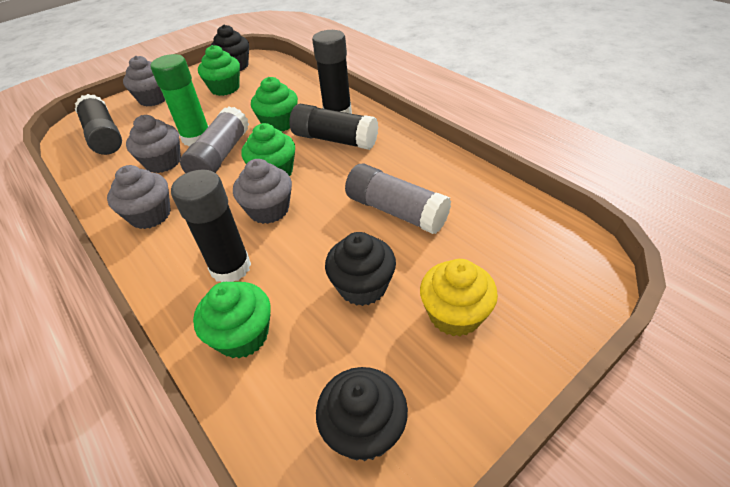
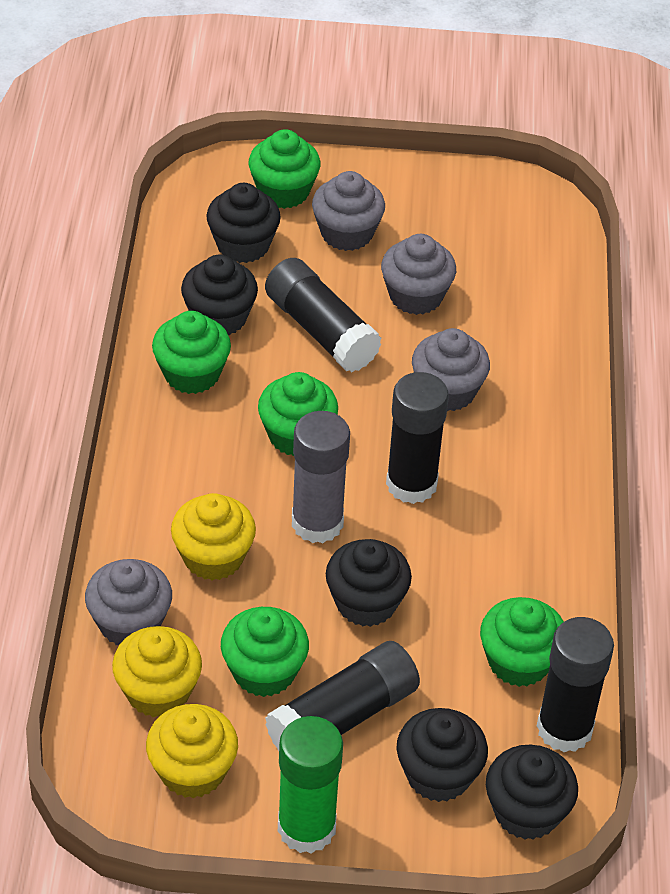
black cupcake: [210,25,249,71] [316,367,408,461] [325,232,396,306] = 3 -> [181,254,258,335] [206,183,281,263] [326,539,412,627] [397,708,488,802] [486,745,578,840] = 5
green cupcake: [193,282,271,359] [198,45,240,96] [242,123,295,176] [251,77,298,131] = 4 -> [152,311,231,394] [221,607,309,697] [249,129,320,209] [258,372,338,456] [480,597,564,687] = 5
grey glue stick: [180,106,249,173] [345,163,451,234] = 2 -> [292,411,350,543] = 1
yellow cupcake: [420,259,498,336] = 1 -> [112,626,202,717] [146,704,238,798] [171,493,256,580] = 3

